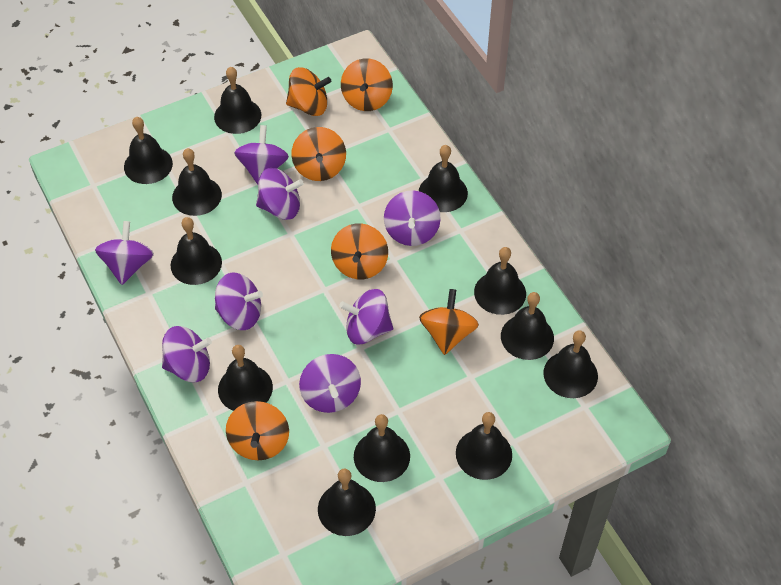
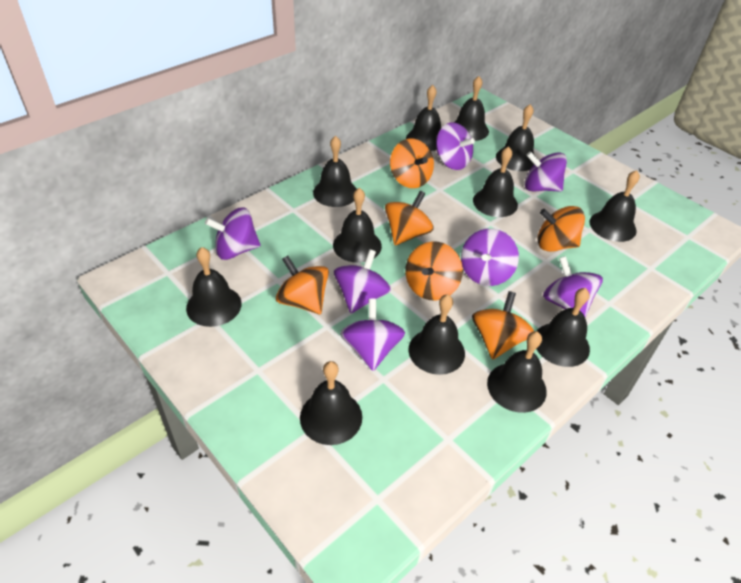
purple spinning top: [95,221,154,285] [162,326,212,382] [215,272,263,330] [234,125,289,185] [256,168,304,220] [299,354,361,413] [339,289,393,344] [384,190,441,246] = 8 -> [205,207,261,260] [334,249,391,313] [340,299,405,371] [436,122,475,170] [461,229,519,286] [524,151,567,192] [543,256,603,317] = 7

